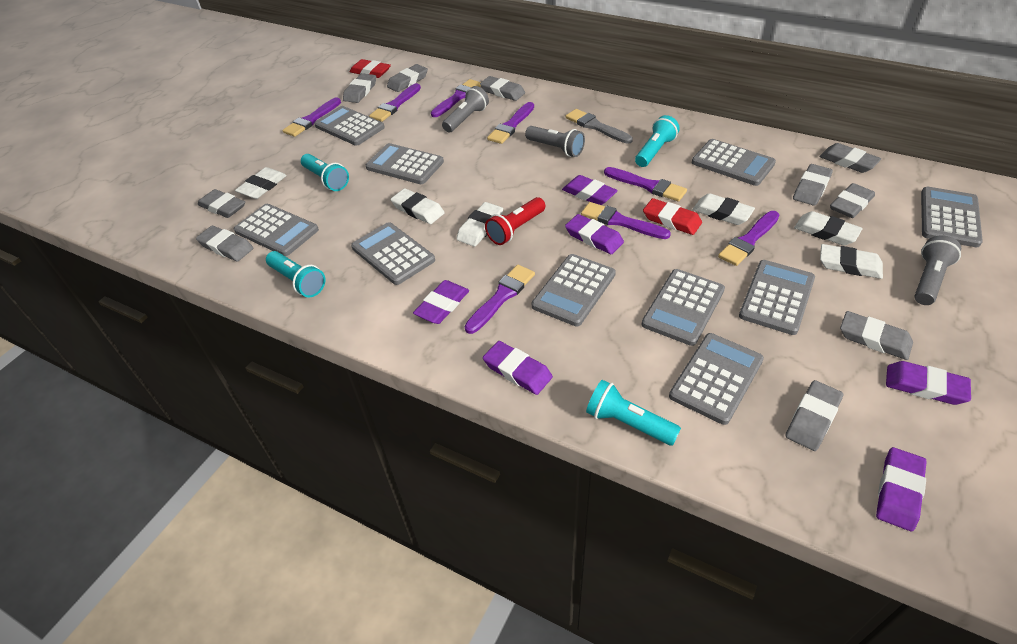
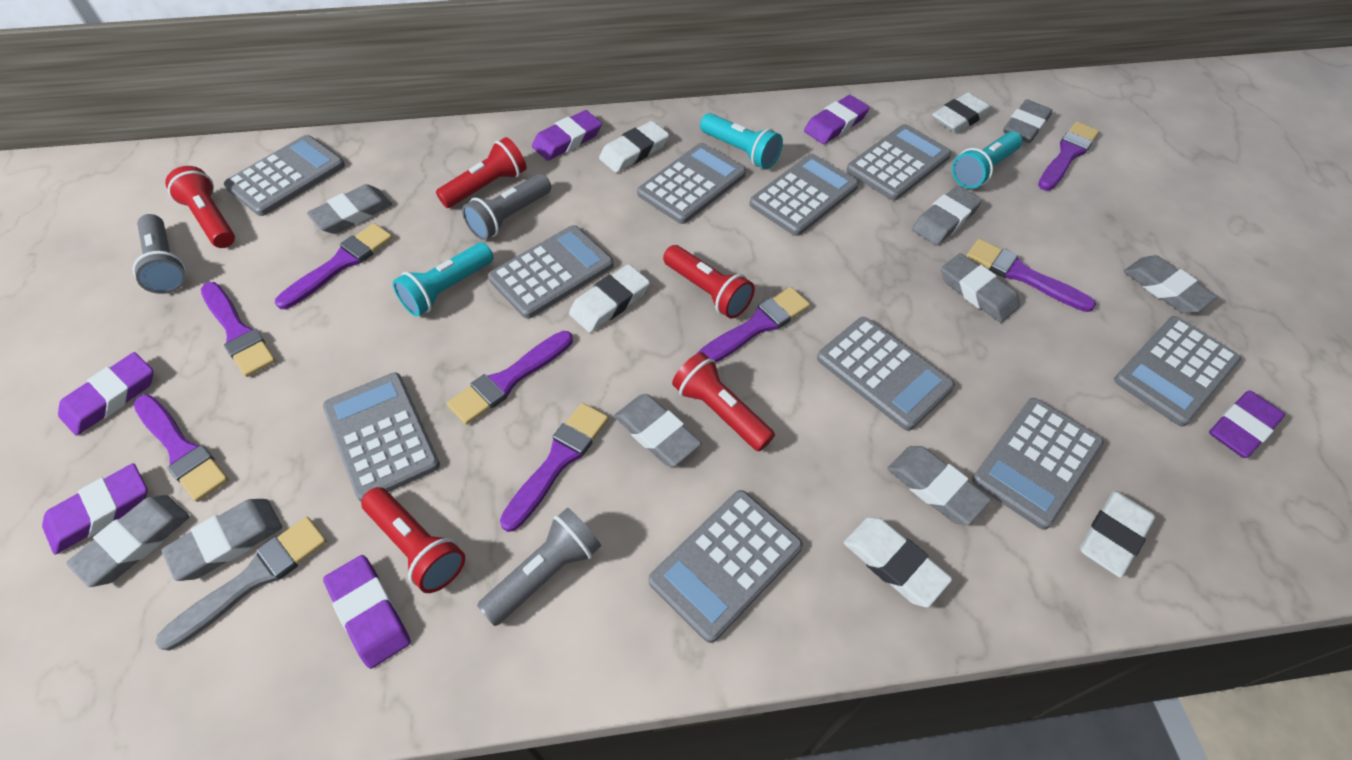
grey eraser: [196,226,253,261] [198,189,245,218] [343,73,376,103] [387,64,428,92] [480,76,525,101] [785,380,843,451] [793,164,833,206] [819,143,881,173] [830,183,875,218] [840,311,913,360] = 10 -> [66,495,190,587] [162,499,282,581] [307,184,392,234] [614,394,702,467] [887,446,991,525] [912,186,982,245] [941,253,1020,323] [1003,99,1052,143] [1124,255,1217,313] = 9
red eraser: [350,59,391,78] [643,198,702,235] = 2 -> none = 0
red flashlight: [485,197,545,245] = 1 -> [165,166,235,248] [361,487,465,593] [436,137,527,208] [663,245,755,319] [672,352,775,451] = 5
turquoise flashlight: [266,251,326,297] [301,154,349,191] [586,380,681,446] [635,115,680,167] = 4 -> [393,243,493,316] [700,113,783,169] [952,131,1022,189] = 3
white eraser: [235,167,287,199] [391,188,445,224] [456,202,503,247] [692,193,755,225] [794,211,862,246] [820,244,883,279] = 6 -> [569,264,650,333] [599,121,669,173] [844,517,952,607] [932,92,992,133] [1080,491,1155,578] = 5

